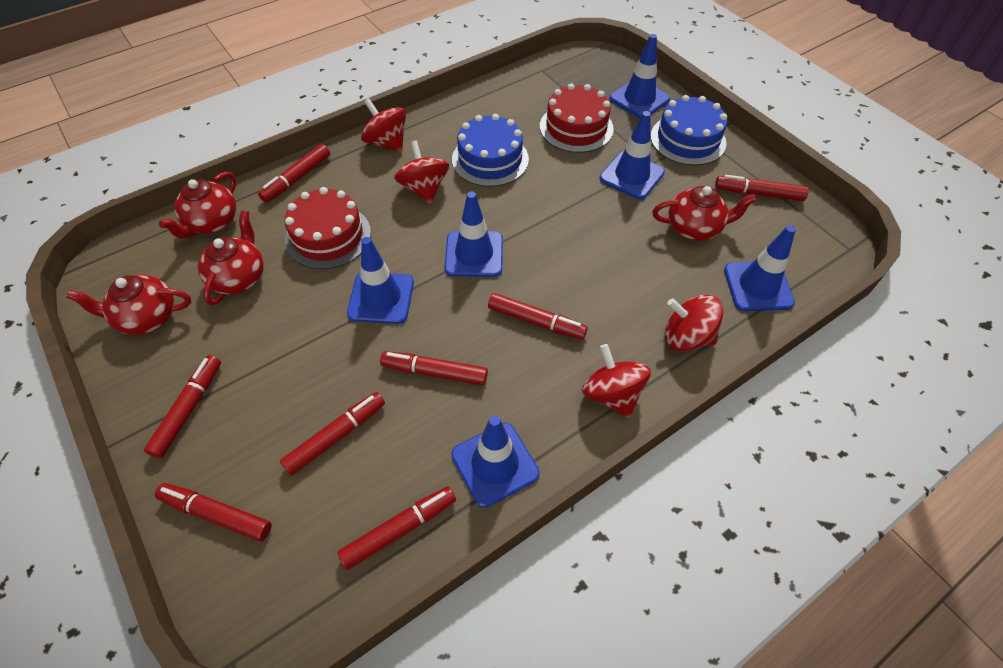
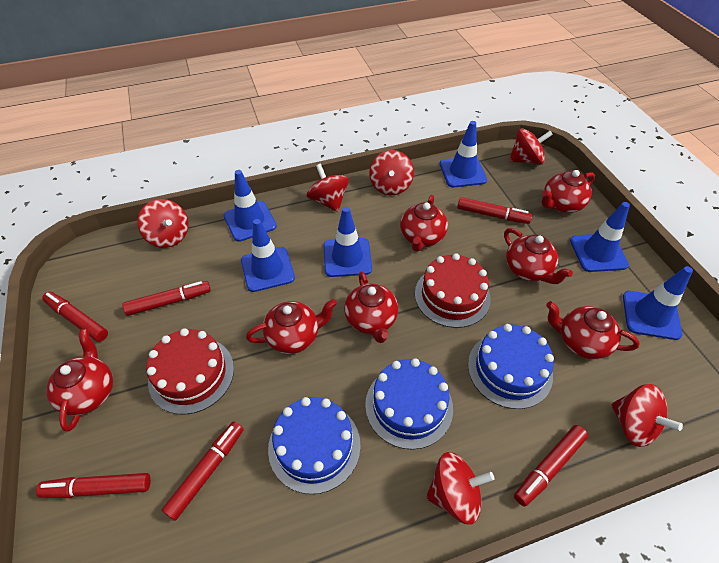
blue cake: [452,114,529,187] [650,95,727,166] = 2 -> [268,397,361,494] [365,358,453,450] [468,324,554,409] = 3
red marker: [144,355,221,459] [155,483,272,542] [258,144,330,203] [280,392,385,476] [337,486,456,570] [380,351,488,385] [488,293,588,340] [715,175,809,201] = 8 -> [36,473,151,498] [42,292,108,342] [123,281,211,316] [162,421,244,521] [457,197,532,224] [514,425,588,507] = 6
red spinning top: [361,98,406,152] [394,141,449,204] [582,344,651,418] [664,295,723,351] = 4 -> [137,199,188,248] [307,164,349,212] [369,150,414,195] [426,452,495,525] [509,128,553,165] [611,384,683,447] = 6
red teapot: [66,275,191,335] [159,172,237,239] [198,210,264,306] [652,186,756,241] = 4 -> [46,329,113,432] [246,299,337,354] [344,271,398,343] [400,195,448,252] [504,228,573,284] [542,170,595,213] [546,301,640,359] = 7

